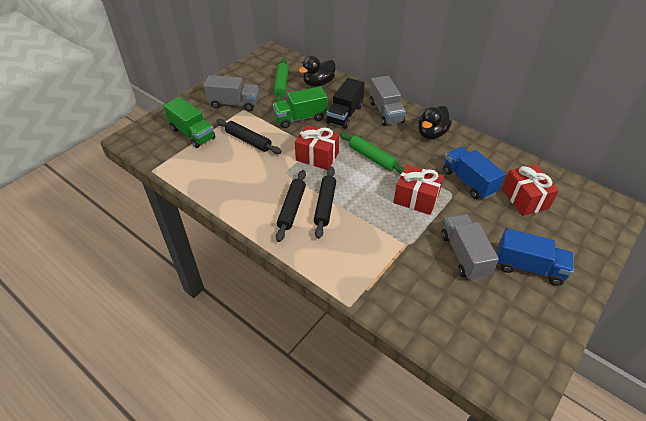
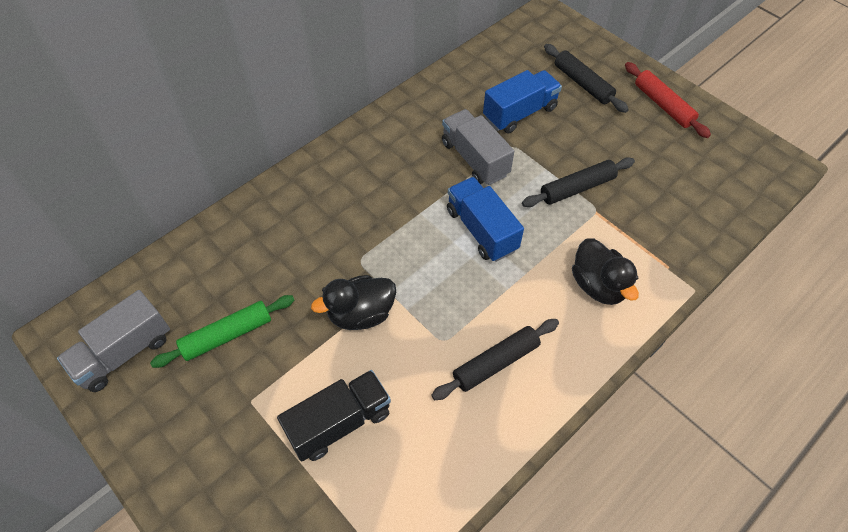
green rolling pin: [274,59,288,102] [340,132,404,174] = 2 -> [150,295,294,368] = 1
green truck: [164,97,215,148] [273,86,328,128] = 2 -> none = 0
grey truck: [204,75,259,111] [370,76,406,126] [441,214,499,280] = 3 -> [57,290,170,392] [442,109,514,185] = 2
red gift: [295,125,339,170] [394,165,444,215] [502,164,559,216] = 3 -> none = 0
red rolling pin: none = 0 -> [625,62,711,138] = 1

